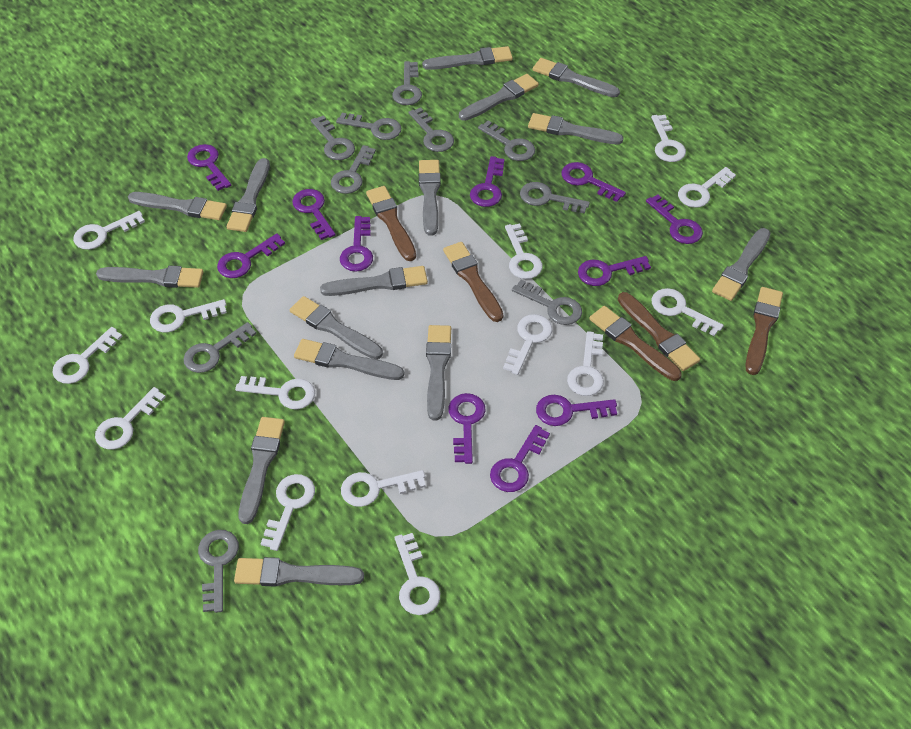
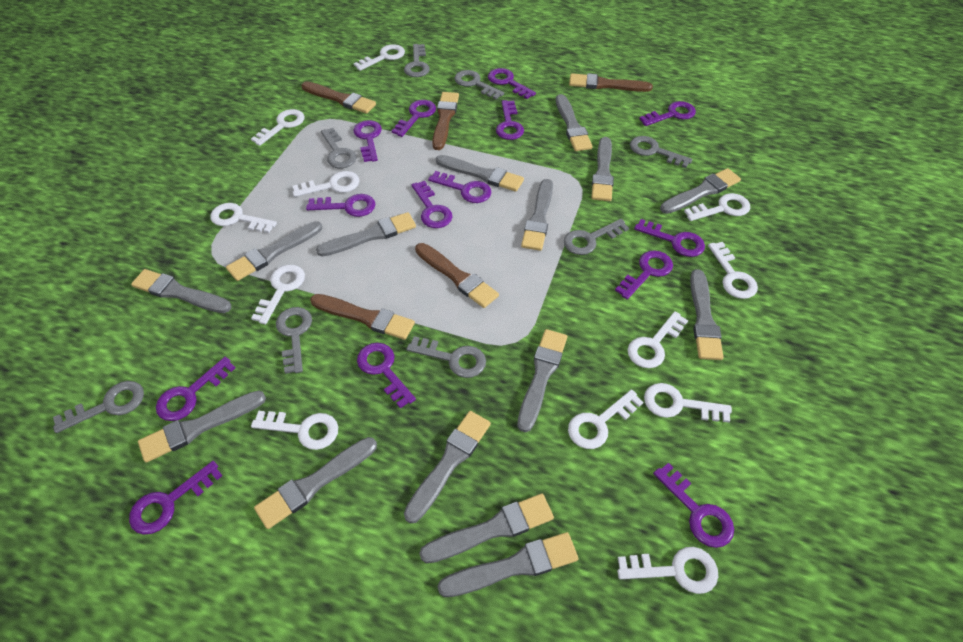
grey key: [183,322,256,373] [198,530,239,613] [311,115,355,160] [331,145,376,194] [336,113,401,140] [392,61,422,105] [409,107,454,152] [478,120,535,161] [512,280,582,325] [520,182,590,214] = 10 -> [53,381,144,433] [276,307,312,374] [321,128,357,168] [404,44,430,77] [407,336,486,378] [454,70,504,100] [564,219,629,255] [630,136,692,168] = 8
purple key: [187,144,231,191] [217,233,285,278] [292,189,335,240] [340,216,373,272] [449,393,485,464] [470,156,505,207] [490,425,550,492] [536,395,617,426] [562,162,626,202] [578,256,651,286] [646,195,703,244] = 11 -> [129,461,222,535] [156,357,235,421] [306,194,376,217] [353,120,382,162] [357,343,416,408] [392,100,436,137] [412,181,453,228] [428,171,492,203] [488,68,536,99] [496,100,524,140] [615,250,673,299] [634,219,705,257] [639,101,696,126] [653,463,734,548] = 14
white key: [52,327,123,384] [73,211,145,250] [95,387,166,450] [150,299,227,332] [235,376,315,410] [261,474,315,551] [341,470,426,507] [394,533,440,615] [503,314,552,375] [505,224,543,279] [567,331,604,396] [651,115,686,162] [652,288,724,336] [678,167,736,208] = 14 -> [210,203,277,233] [251,109,304,146] [251,265,305,324] [251,411,338,450] [293,171,359,197] [354,44,405,71] [568,389,643,449] [617,547,718,594] [628,311,688,368] [644,383,732,423] [684,193,750,221] [708,242,758,299] = 12

